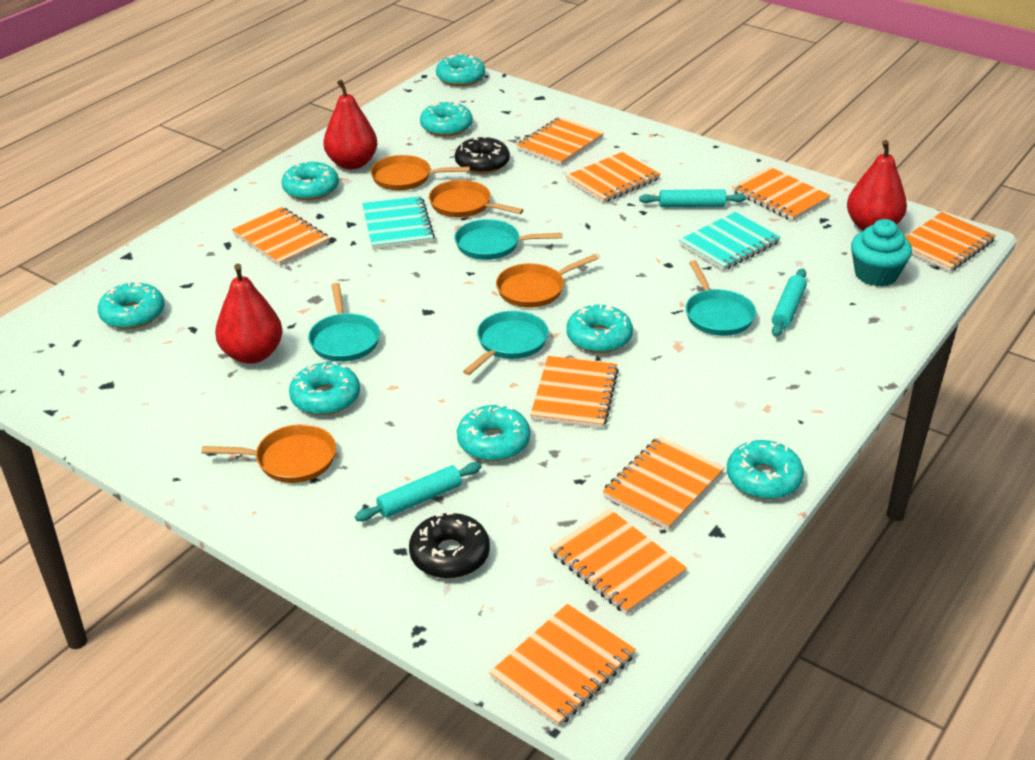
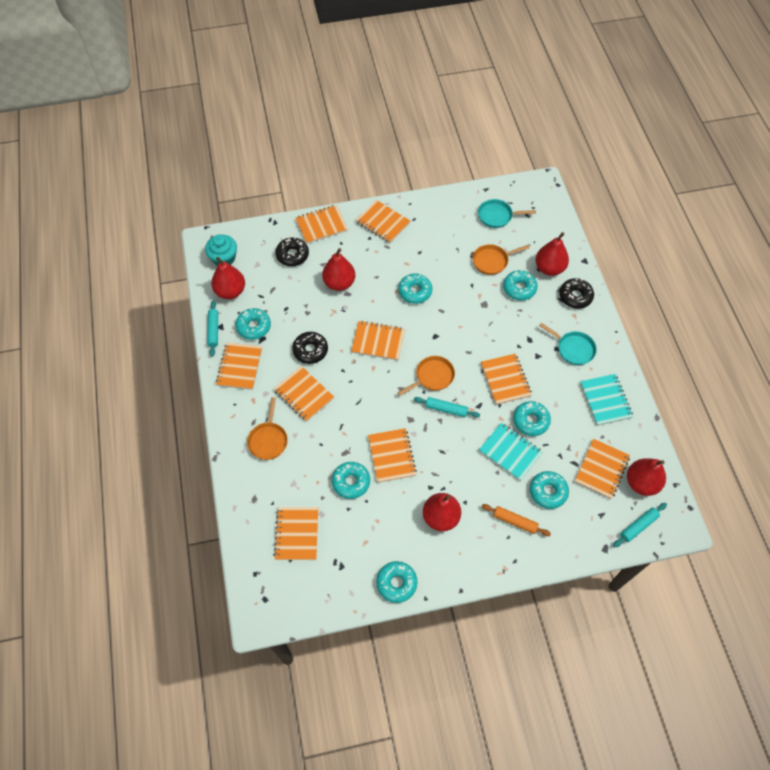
black donut: [409,512,490,579] [455,136,510,174] = 2 -> [275,237,309,266] [292,332,328,364] [559,278,594,309] = 3
orange pan: [201,424,336,483] [370,155,470,191] [429,180,523,217] [496,254,598,308] = 4 -> [247,397,288,460] [397,356,455,396] [473,244,530,275] = 3
orange rolling pin: none = 0 -> [482,504,551,536] = 1
red pear: [215,264,283,364] [323,79,377,169] [847,140,907,231] = 3 -> [211,257,245,299] [322,248,355,291] [423,493,461,531] [536,232,569,276] [627,458,666,496] = 5
turquoise donut: [98,282,165,329] [281,161,339,200] [289,362,360,415] [420,100,473,136] [436,53,485,86] [457,404,530,461] [566,303,633,353] [727,440,804,499] = 8 -> [236,308,271,340] [332,462,370,499] [376,561,417,603] [398,273,432,304] [503,270,538,300] [513,401,551,436] [530,471,569,509] = 7
turquoise pan: [308,283,380,362] [455,219,562,260] [463,311,549,375] [686,260,756,336] = 4 -> [478,199,536,228] [539,323,597,365] = 2

